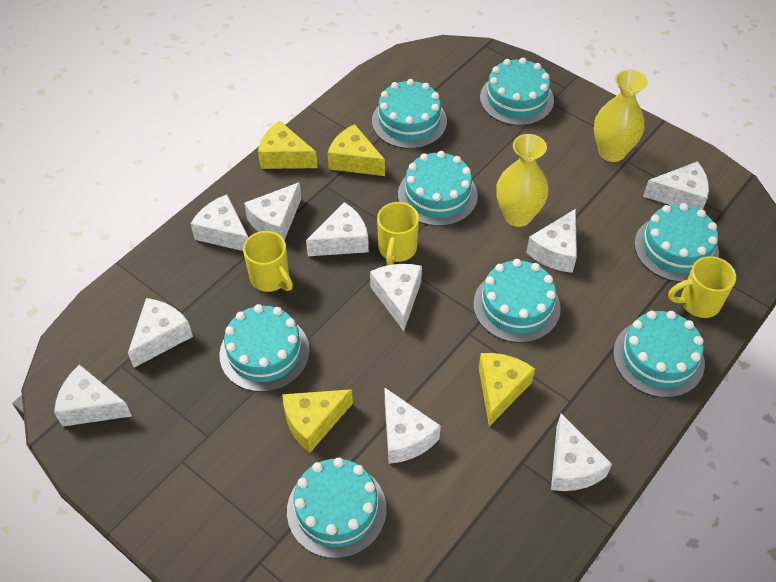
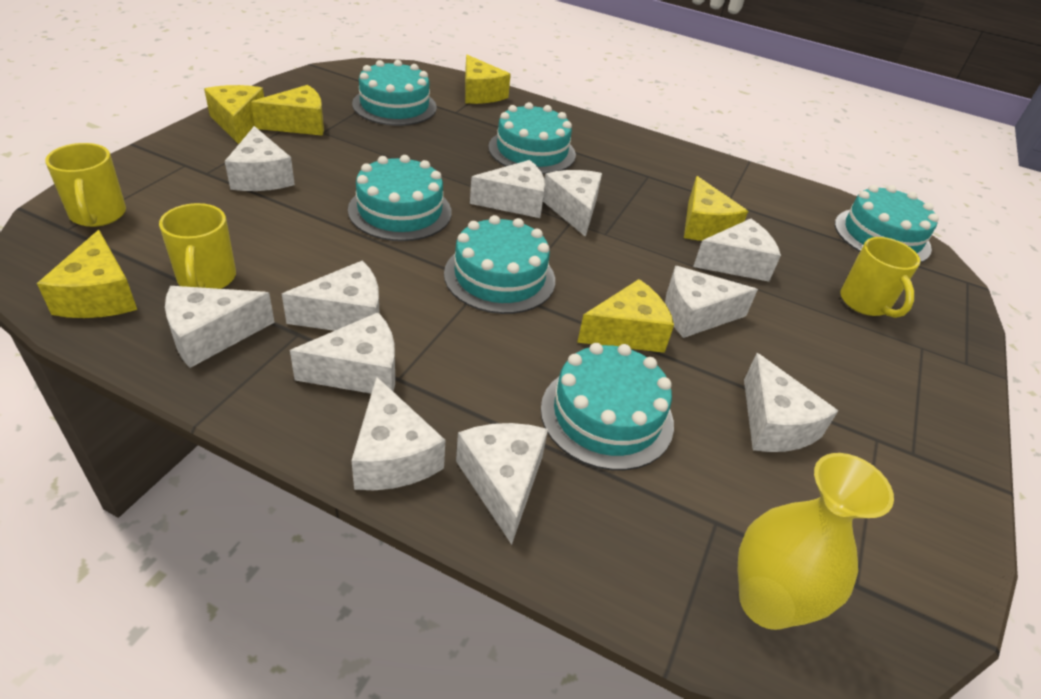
turquoise cake: [219,304,310,392] [287,457,387,559] [372,79,447,149] [398,151,478,226] [473,259,561,343] [480,58,554,126] [613,311,705,398] [634,203,719,282] = 8 -> [348,155,451,241] [352,60,437,126] [444,215,555,314] [488,102,576,174] [541,343,674,470] [835,185,939,263] = 6
white cheese: [54,364,132,427] [128,298,193,368] [191,195,248,251] [244,182,302,240] [306,202,369,256] [370,264,422,331] [385,388,441,464] [526,209,577,273] [551,413,612,491] [643,161,709,210] = 10 -> [165,286,275,368] [225,126,295,191] [282,261,380,331] [290,312,395,394] [351,377,445,490] [456,423,548,545] [470,160,545,218] [543,170,602,237] [665,266,758,338] [693,219,781,282] [744,353,838,452] = 11
yellow cheese: [258,121,318,169] [282,389,353,453] [327,124,385,176] [479,353,535,426] = 4 -> [37,230,137,318] [204,85,264,144] [251,85,324,136] [465,55,511,104] [577,279,674,353] [684,176,748,241] = 6
yellow vase: [496,134,549,227] [594,69,648,162] = 2 -> [738,453,894,630] = 1

